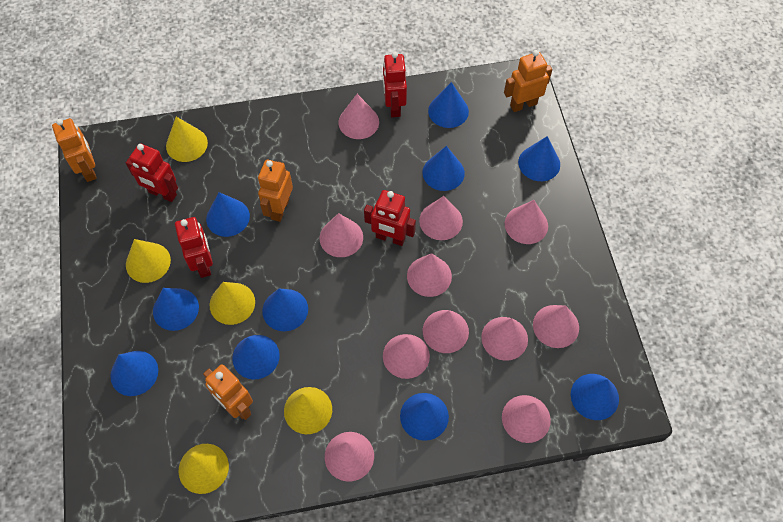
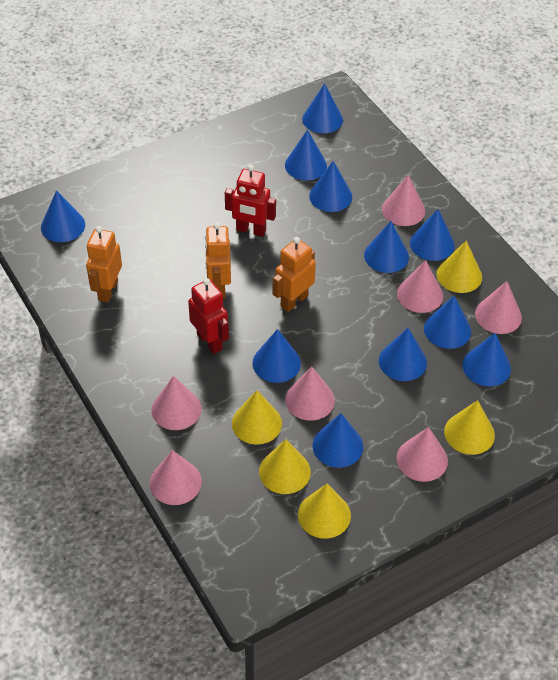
blue cone: [110,351,158,396] [153,288,199,331] [206,192,250,237] [232,335,280,379] [262,289,308,331] [400,393,449,441] [423,146,465,191] [428,82,469,128] [518,136,560,181] [571,374,619,420] = 10 -> [41,190,85,242] [253,329,301,383] [285,130,327,180] [302,83,343,133] [309,161,352,212] [313,413,363,468] [364,221,409,273] [379,328,427,381] [410,209,455,261] [424,296,471,349] [463,333,511,387] = 11
orange robot: [52,118,97,182] [203,364,253,420] [258,159,293,222] [504,50,552,112] = 4 -> [86,226,122,303] [205,222,231,298] [272,237,316,312] = 3
pink cone: [319,213,363,257] [325,432,374,482] [338,94,379,139] [383,334,430,379] [407,253,452,297] [419,196,463,240] [423,310,469,353] [481,317,528,361] [502,395,551,443] [505,200,548,244] [533,305,579,348] = 11 -> [150,450,202,505] [152,376,201,430] [285,367,335,421] [382,175,425,226] [396,427,448,482] [397,260,443,313] [475,281,522,334] = 7
red robot: [126,143,178,202] [175,217,213,278] [364,190,416,246] [383,52,407,117] = 4 -> [188,278,229,354] [225,165,276,237] = 2

